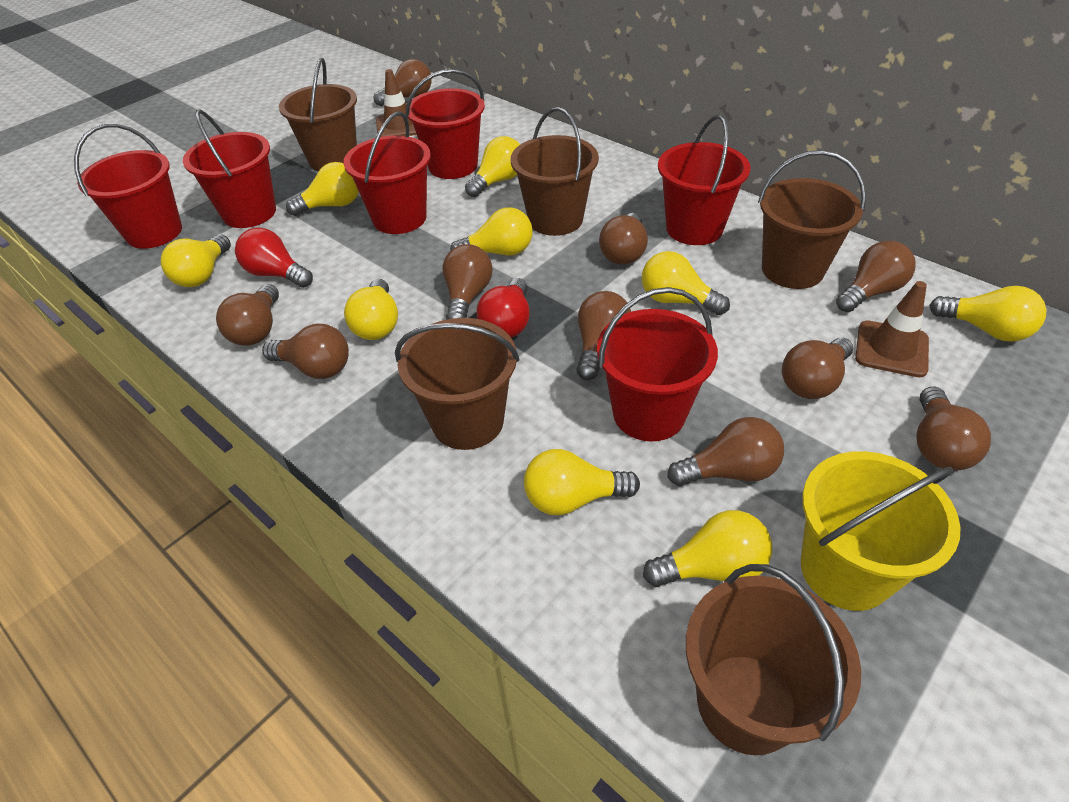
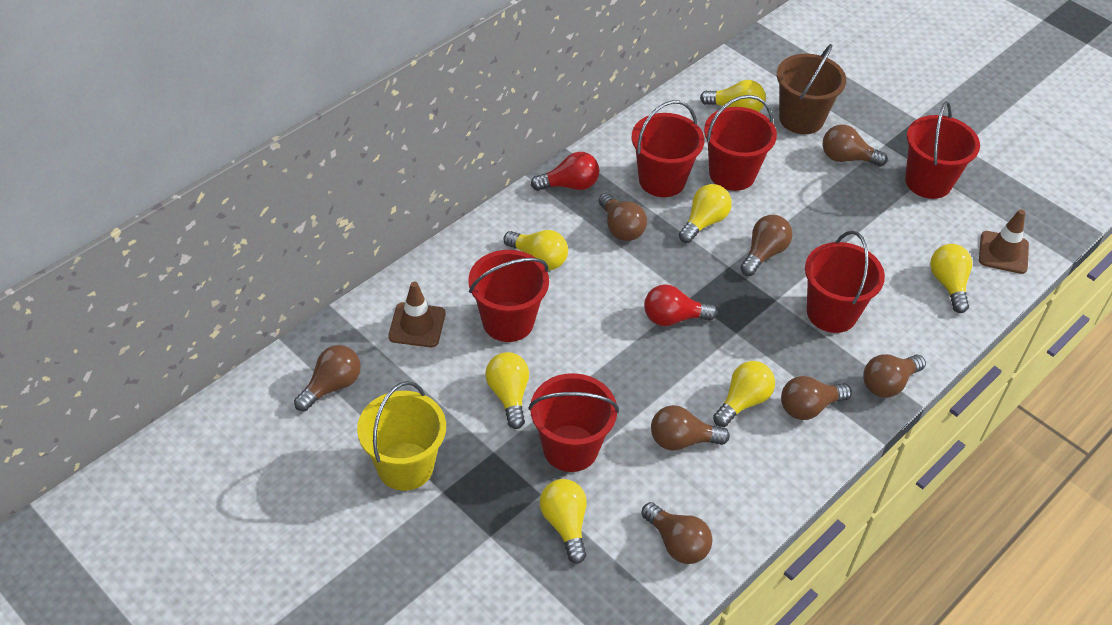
brown bucket: [279,58,357,172] [395,318,519,450] [511,107,599,236] [686,564,861,755] [758,150,866,289] = 5 -> [777,44,846,134] = 1
brown light bulb: [216,284,279,346] [262,324,349,379] [373,59,432,106] [443,244,492,320] [576,291,631,380] [599,213,648,265] [668,417,784,486] [782,338,853,399] [836,241,916,312] [917,387,991,471] = 10 -> [294,345,361,411] [599,193,647,241] [641,502,712,564] [651,405,730,450] [740,215,792,276] [781,376,852,420] [823,124,888,166] [863,354,926,398] = 8
yellow light bulb: [161,234,231,287] [286,162,359,216] [344,279,398,340] [450,207,533,256] [465,136,520,197] [524,449,640,515] [642,251,730,315] [643,510,772,587] [929,286,1047,342] = 9 -> [485,352,529,429] [503,230,568,270] [540,479,587,564] [679,184,732,243] [700,80,766,112] [713,361,775,427] [930,244,972,313] = 7

